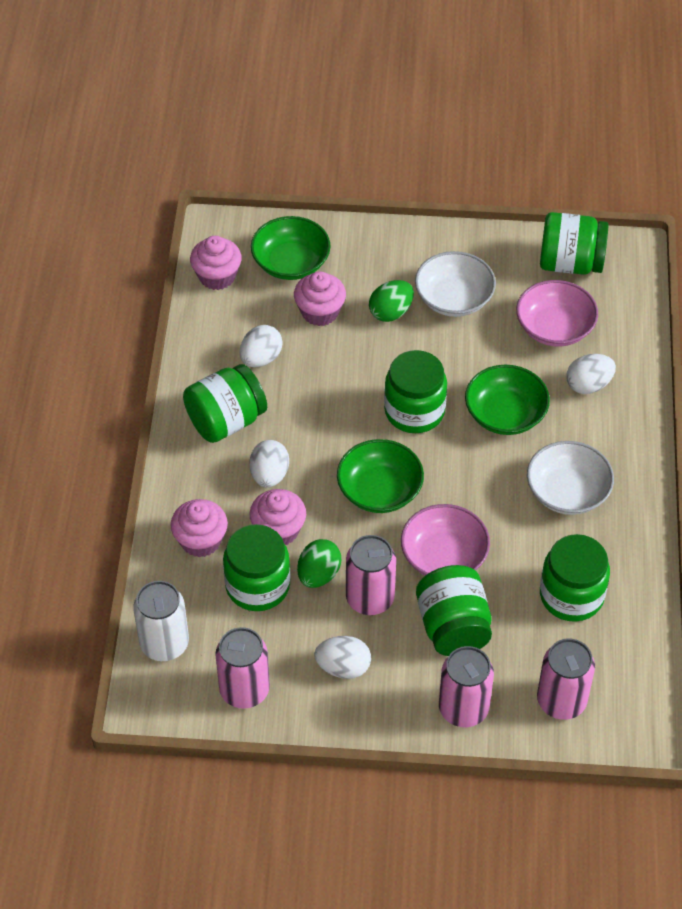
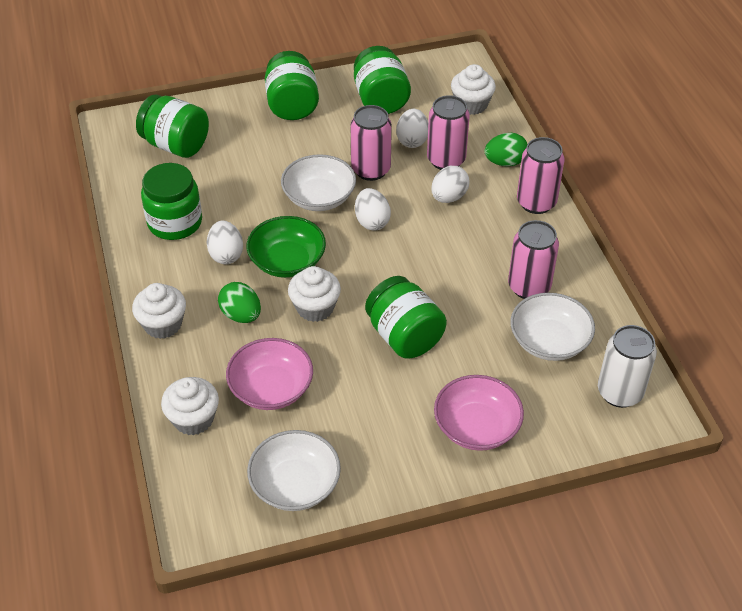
green bowl: [251,216,331,280] [337,439,424,513] [465,365,550,435] = 3 -> [247,216,326,278] = 1
green jar: [183,364,267,443] [223,524,290,611] [384,350,447,433] [416,565,492,656] [540,212,609,275] [540,534,610,622] = 6 -> [136,94,209,158] [141,163,202,240] [265,51,319,120] [354,46,411,114] [365,276,447,359] = 5
pink cupcake: [171,499,228,558] [190,236,242,290] [250,489,306,545] [294,271,346,326] = 4 -> none = 0
white bowl: [415,251,496,317] [527,441,614,515] = 2 -> [247,430,341,511] [281,154,356,211] [511,293,595,361] = 3
white cupcake: none = 0 -> [132,283,186,339] [161,377,219,436] [288,266,341,322] [451,64,496,115] = 4

